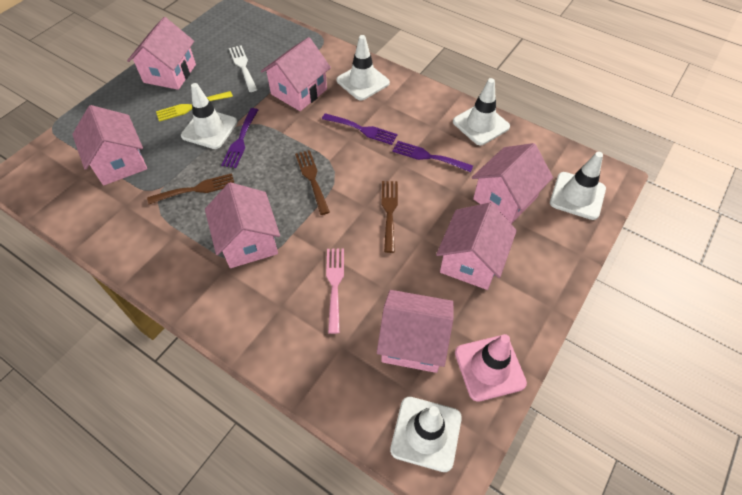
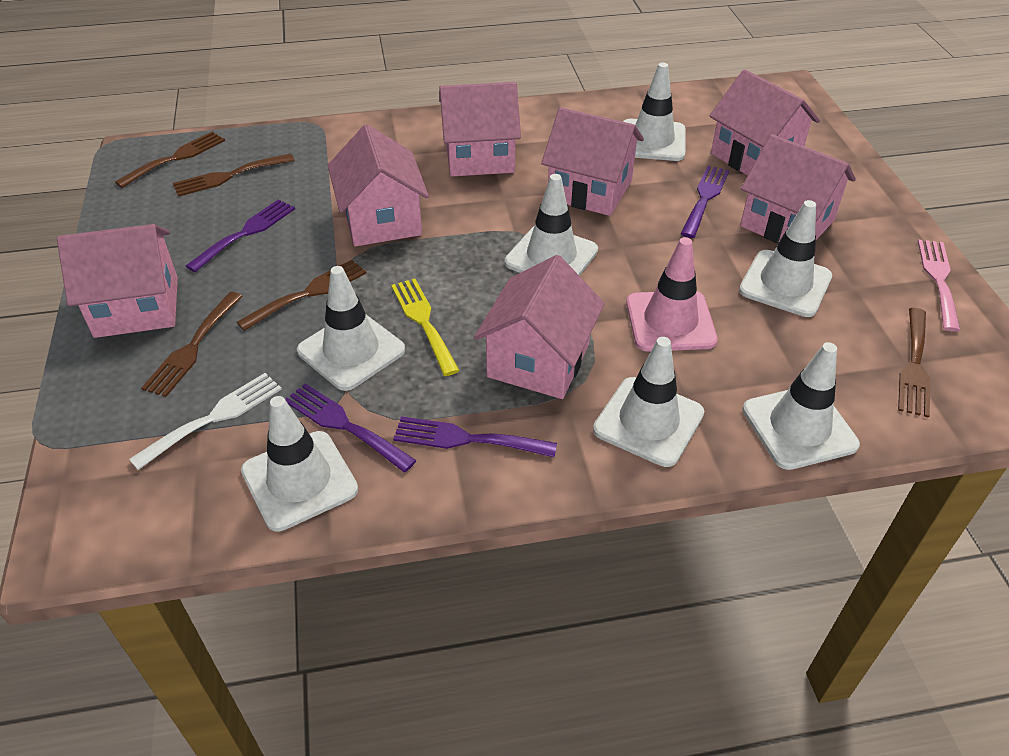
brown fork: [147,173,234,204] [295,150,330,215] [382,181,398,253] = 3 -> [115,132,225,188] [141,292,243,397] [173,153,295,197] [236,260,367,331] [898,308,930,418] = 5
purple fork: [221,108,258,168] [322,113,398,145] [392,141,473,172] = 3 -> [186,199,295,272] [285,383,417,472] [393,416,557,457] [681,166,729,238] = 4
white traffic cone: [181,83,238,149] [336,35,390,101] [390,397,462,472] [453,78,510,145] [550,152,606,220] = 5 -> [241,396,358,532] [297,266,405,391] [505,174,598,276] [593,337,704,467] [623,62,686,161] [739,200,832,317] [743,342,860,470] = 7

